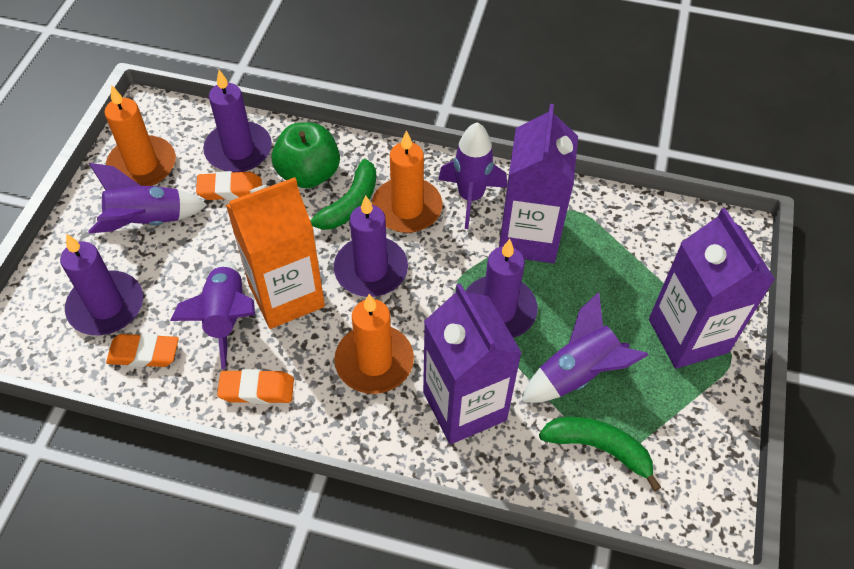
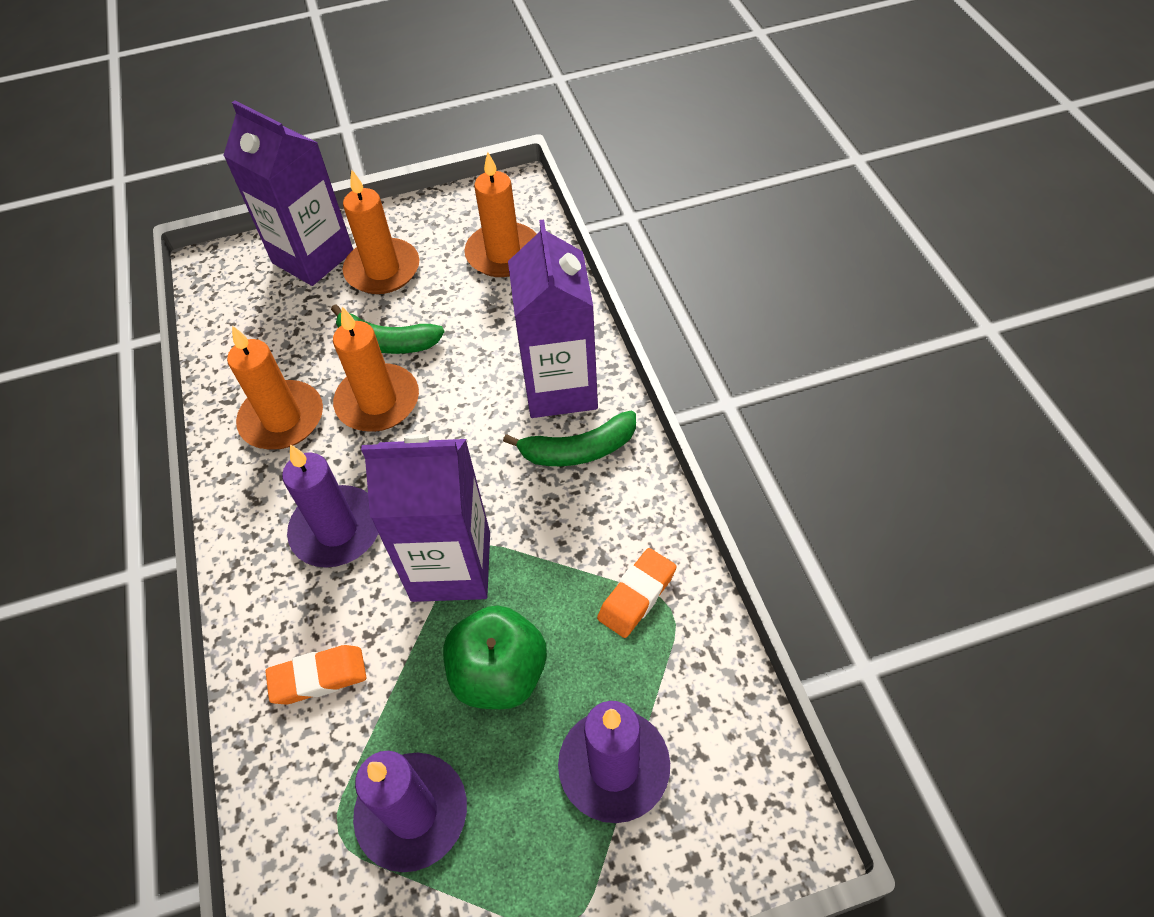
orange candle: [104,85,176,186] [334,294,414,394] [372,130,442,233] = 3 -> [227,326,323,450] [333,307,419,432] [343,169,419,294] [464,152,537,277] = 4
orange carton: [226,177,325,329] = 1 -> none = 0
orange eraser: [106,333,179,367] [196,171,262,200] [217,369,294,404] = 3 -> [265,645,367,704] [597,548,676,638] = 2
purple candle: [60,234,143,335] [203,70,272,172] [334,196,408,297] [465,239,537,338] = 4 -> [282,444,379,568] [353,751,467,872] [558,701,670,823] = 3
purple rocket: [88,163,207,234] [170,261,255,370] [438,122,507,229] [521,292,648,403] = 4 -> none = 0

